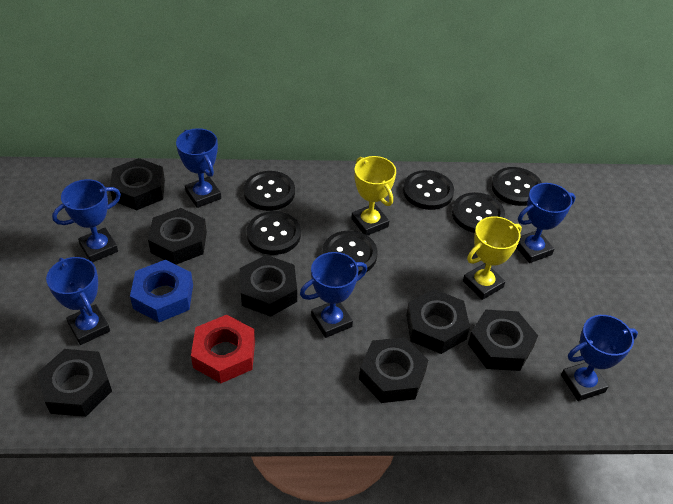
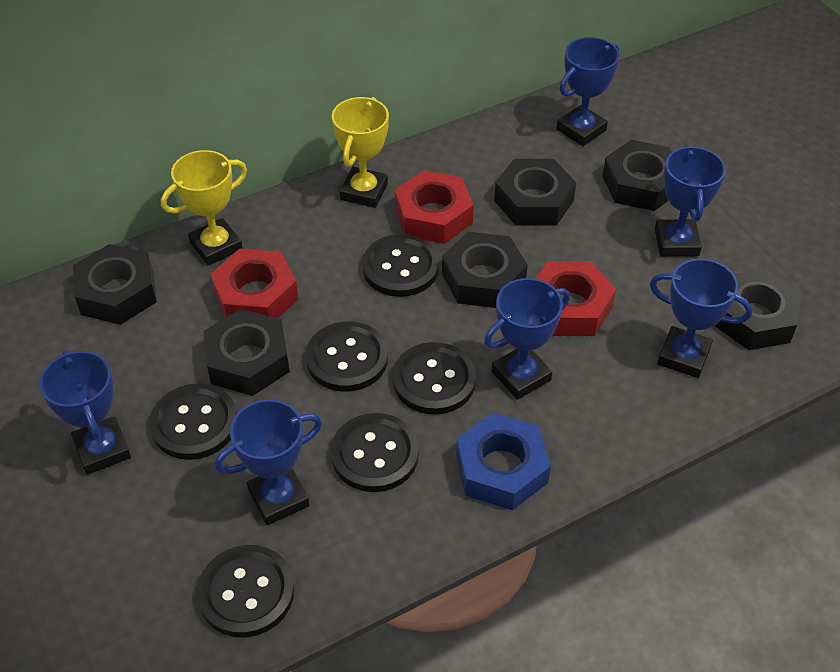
black nut: [37,349,112,417] [110,158,165,210] [148,208,207,265] [240,255,297,317] [359,337,428,403] [406,289,470,354] [468,310,538,371] = 7 -> [73,244,157,325] [203,309,290,396] [442,232,528,308] [494,159,576,226] [602,140,672,211] [714,269,802,350] = 6
red nut: [191,315,255,383] = 1 -> [210,249,298,318] [395,170,474,244] [536,261,616,336] = 3

